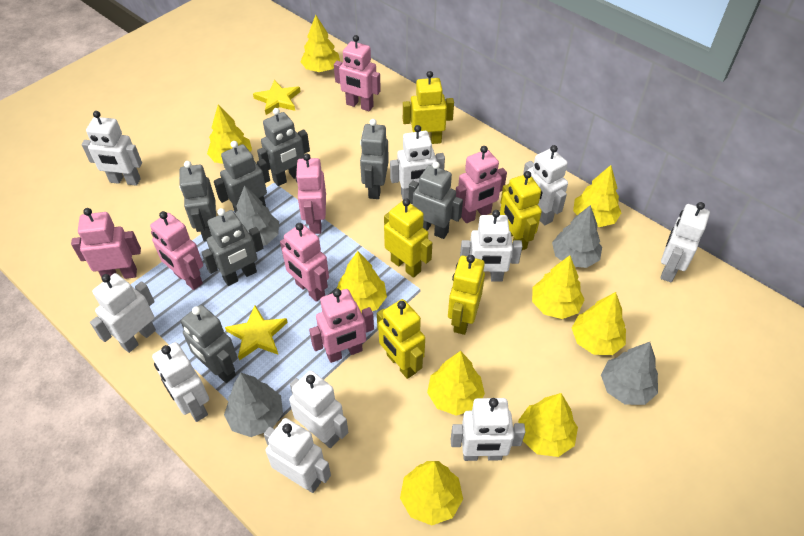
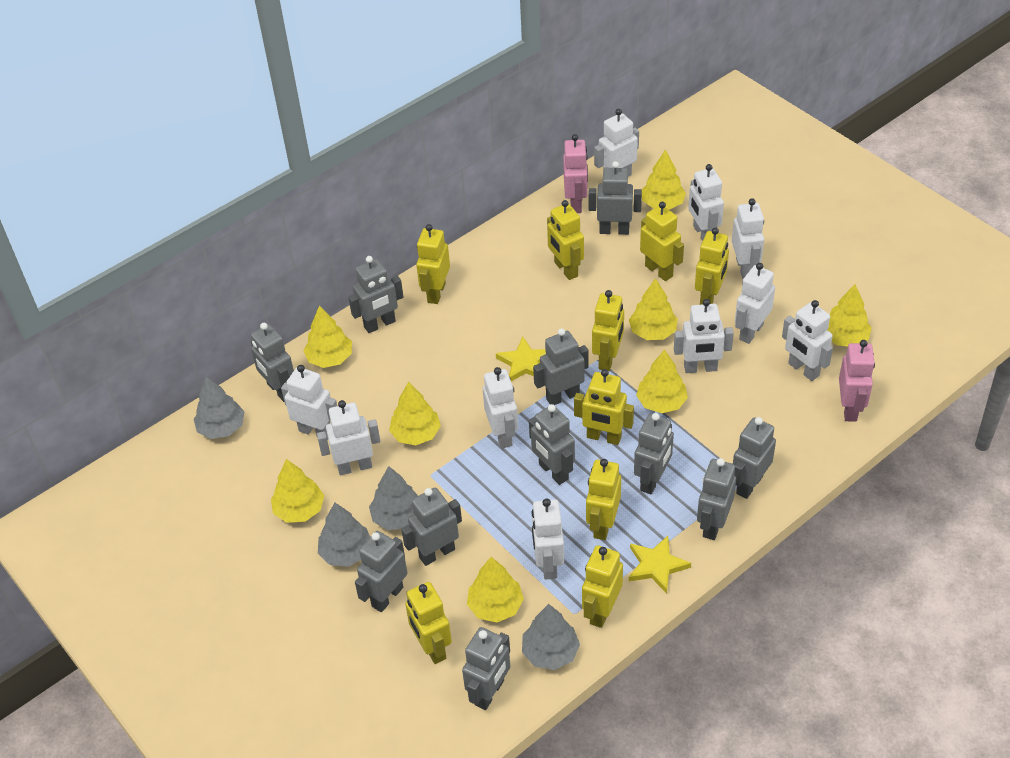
grey robot: [179,161,216,241] [181,305,237,383] [201,208,264,286] [214,141,270,213] [257,108,310,186] [360,119,389,199] [409,162,463,239] = 7 -> [251,323,294,402] [348,256,403,333] [355,531,407,612] [401,488,462,566] [462,627,510,710] [529,404,575,485] [533,328,589,405] [588,161,642,235] [634,413,674,494] [697,458,736,540] [733,417,776,499] = 11
pink robot: [71,208,141,279] [150,211,203,290] [280,223,329,302] [296,153,326,234] [309,289,374,363] [334,35,381,111] [456,146,507,223] = 7 -> [563,134,588,213] [839,340,875,422] = 2
yellow robot: [377,299,425,379] [384,198,432,278] [403,71,454,144] [448,255,485,335] [500,171,542,250] = 5 -> [405,582,452,664] [416,224,450,304] [547,200,584,280] [574,369,634,445] [582,545,623,628] [586,459,621,540] [592,290,624,371] [640,202,684,281] [695,228,729,305] = 9
yellow tree: [207,104,252,164] [300,15,340,72] [337,251,387,313] [400,461,463,525] [427,351,485,416] [518,393,578,457] [532,255,585,319] [572,292,626,355] [573,165,621,227] = 9 -> [271,459,324,523] [304,306,352,368] [389,382,441,445] [467,557,524,622] [629,278,678,340] [636,349,688,413] [642,150,686,210] [827,284,872,346] = 8

